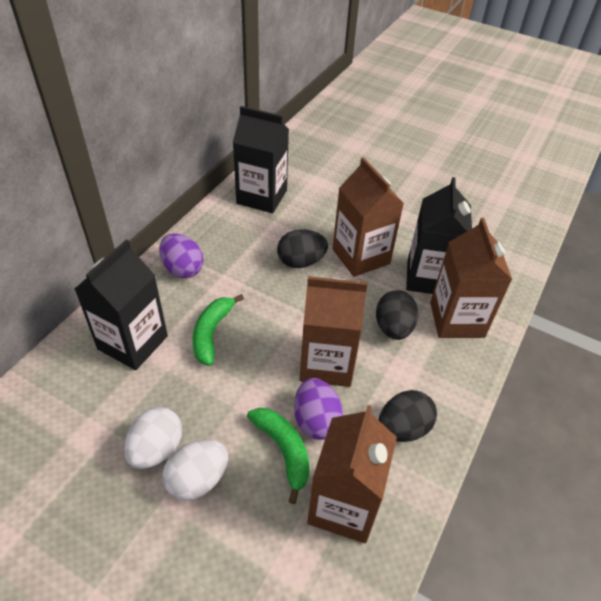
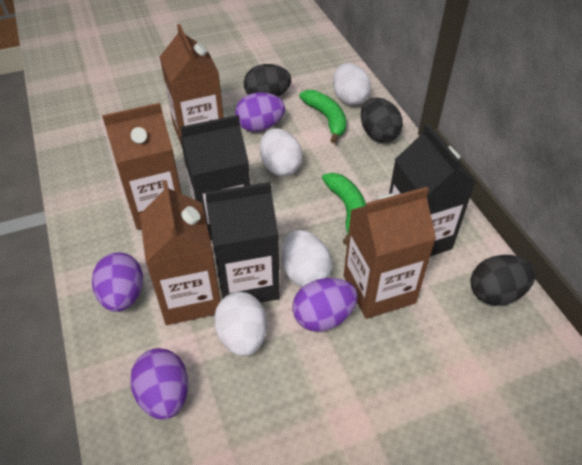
purple egg: [159,233,203,278] [294,378,343,440] = 2 -> [92,252,143,312] [130,348,188,420] [235,92,285,132] [292,278,358,332] = 4
white egg: [124,407,182,469] [162,440,228,501] = 2 -> [214,292,267,356] [260,128,303,176] [282,230,332,287] [333,63,371,105] = 4

